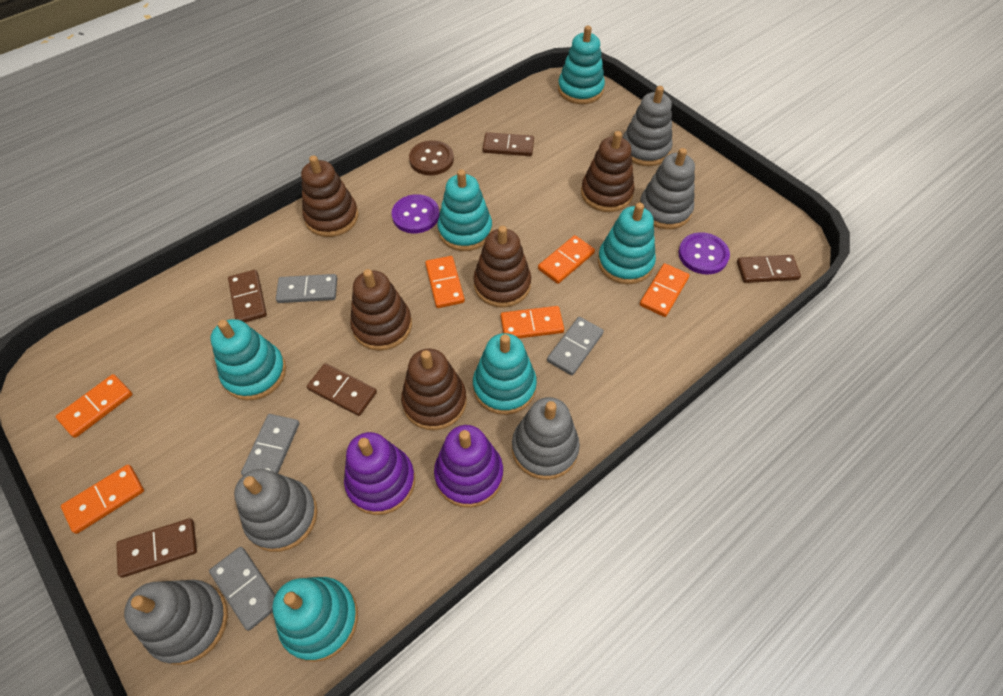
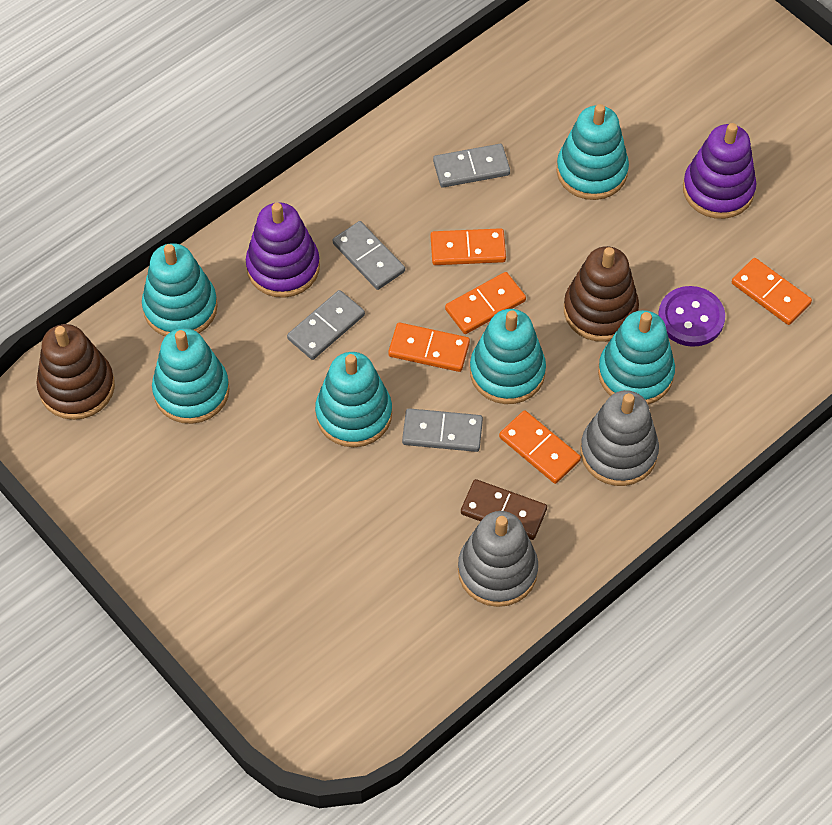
brown button: [409,140,454,175] = 1 -> none = 0
brown domino: [116,518,197,578] [228,270,267,323] [307,363,377,416] [483,132,534,156] [737,255,801,283] = 5 -> [461,479,547,540] = 1
brown stacking toy: [301,155,358,237] [350,269,412,351] [401,349,467,430] [473,226,531,307] [581,131,635,212] = 5 -> [36,324,115,420] [564,246,639,342] = 2
grey stacking toy: [124,580,228,665] [234,469,318,552] [512,397,580,480] [623,86,672,166] [639,148,695,229] = 5 -> [458,511,538,607] [580,390,659,486] = 2
orange domino: [55,374,133,438] [61,465,144,534] [425,256,465,308] [500,306,564,338] [538,235,595,284] [640,263,689,317] = 6 -> [388,322,470,372] [430,228,506,265] [445,272,526,334] [499,410,581,484] [732,258,812,325] = 5
purple button: [392,194,440,233] [678,232,730,275] = 2 -> [658,286,725,347] = 1

